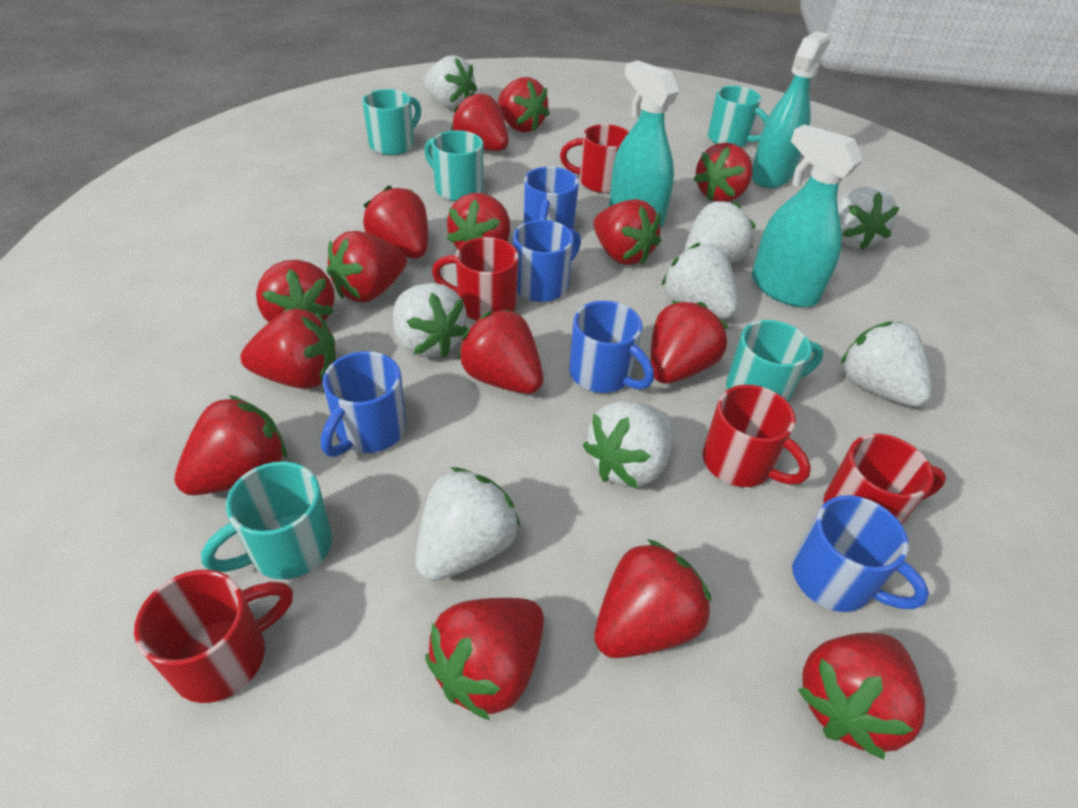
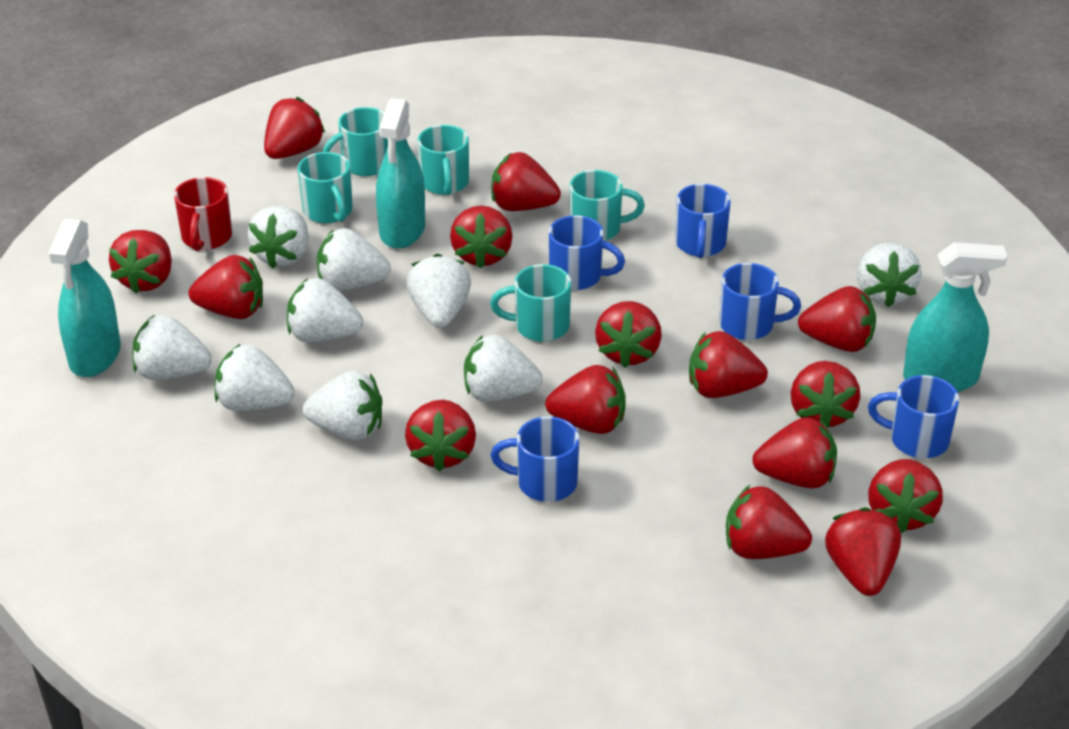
red mug: [134,570,293,703] [432,237,519,321] [560,124,629,193] [703,385,811,487] [823,434,946,524] = 5 -> [174,177,232,251] = 1
white strawberry: [393,283,468,358] [416,467,520,581] [424,55,477,109] [582,401,674,488] [661,243,739,319] [684,201,756,263] [837,186,900,250] [840,321,932,407] = 8 -> [132,315,212,380] [215,344,295,411] [248,206,309,268] [287,278,363,343] [303,371,382,440] [317,228,391,291] [407,254,471,328] [464,335,543,402] [857,243,922,307] = 9

